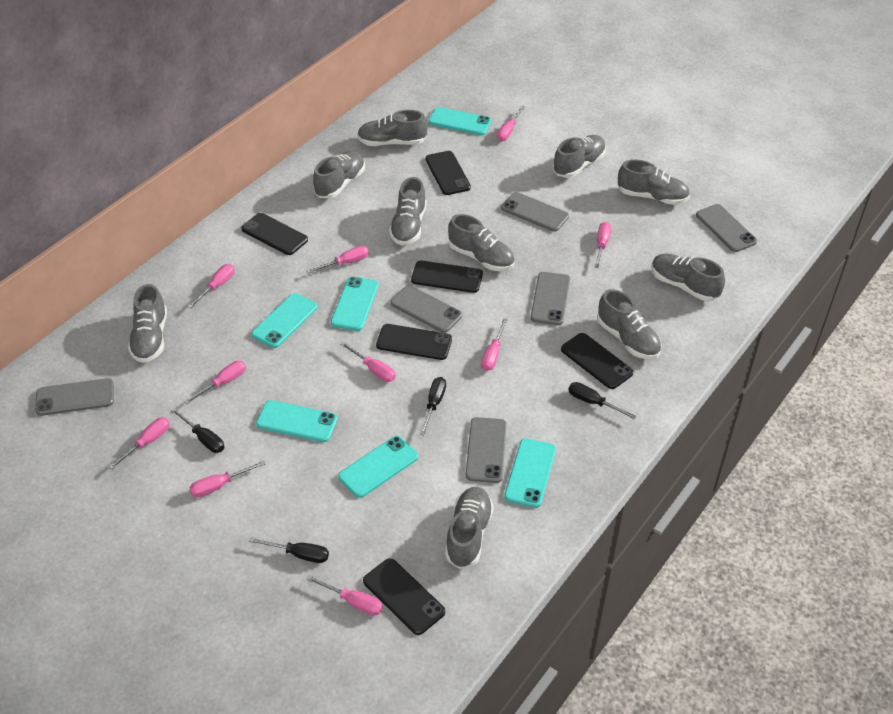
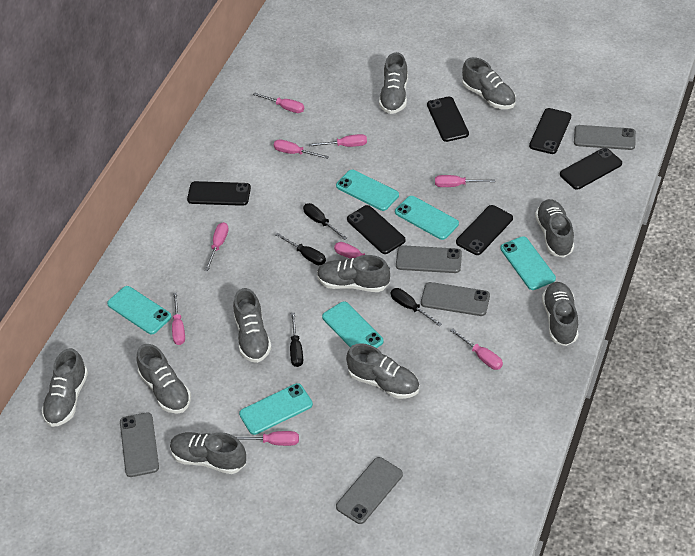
grey phone: [35,378,114,416] [390,285,462,333] [466,417,507,483] [501,192,569,232] [531,272,570,325] [696,204,757,252] = 6 -> [120,412,159,477] [336,457,403,524] [396,245,462,273] [421,282,490,316] [574,125,636,150] = 5
pink screwdriver: [108,417,170,470] [184,361,246,404] [188,264,235,308] [190,461,265,497] [306,575,383,616] [307,246,369,273] [340,342,396,382] [481,318,508,371] [497,106,525,141] [594,222,611,268] = 10 -> [172,292,185,345] [205,222,229,271] [236,431,299,446] [253,92,304,113] [274,139,329,159] [309,134,367,147] [334,242,391,269] [435,175,495,187] [450,328,503,370] = 9

